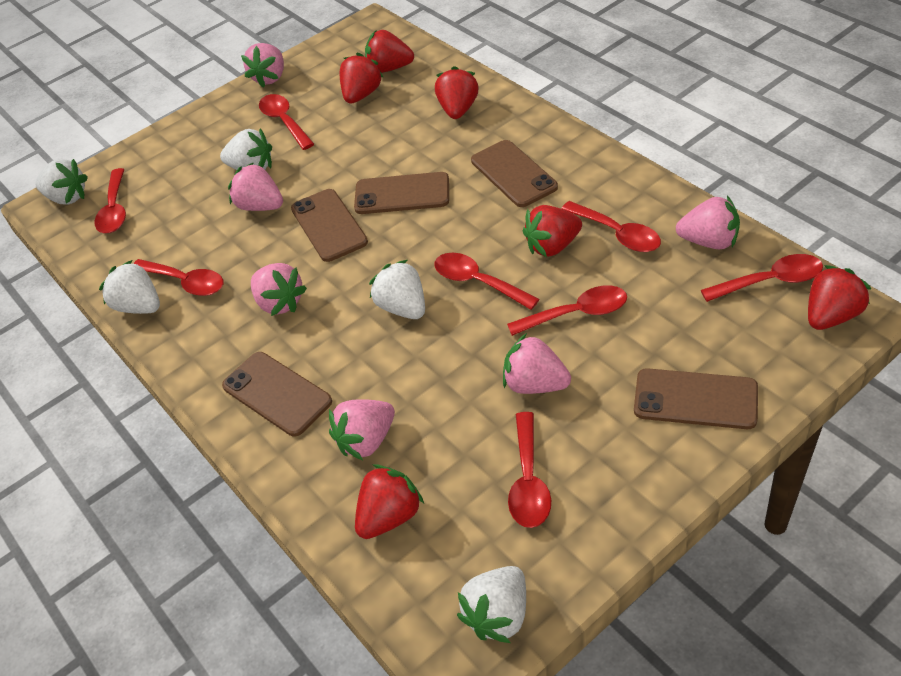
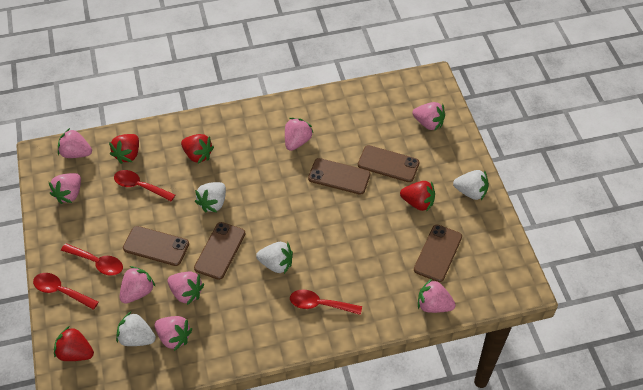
pink strawberry: [228,162,283,211] [241,43,284,88] [251,263,307,316] [329,399,395,460] [503,333,571,394] [676,196,740,249] = 6 -> [49,173,81,204] [58,128,92,158] [119,266,156,304] [155,316,192,351] [168,272,204,305] [285,118,313,151] [412,102,445,131] [418,279,456,313] = 8
red spoon: [95,168,126,233] [133,259,223,296] [259,94,314,150] [434,253,539,310] [507,285,627,336] [508,412,551,528] [561,201,661,252] [701,254,823,302] = 8 -> [33,273,99,310] [61,243,123,276] [114,170,175,201] [290,289,362,315] = 4
red strawberry: [340,53,383,104] [355,464,424,539] [365,30,414,73] [435,66,479,119] [523,205,582,257] [808,265,872,330] = 6 -> [54,326,94,361] [109,134,139,164] [181,134,214,163] [400,181,435,212] = 4
white strawberry: [35,159,88,205] [99,260,160,314] [220,128,272,170] [369,260,425,319] [457,566,526,643] = 5 -> [116,312,156,346] [195,182,226,213] [256,241,293,274] [453,170,488,200] = 4

